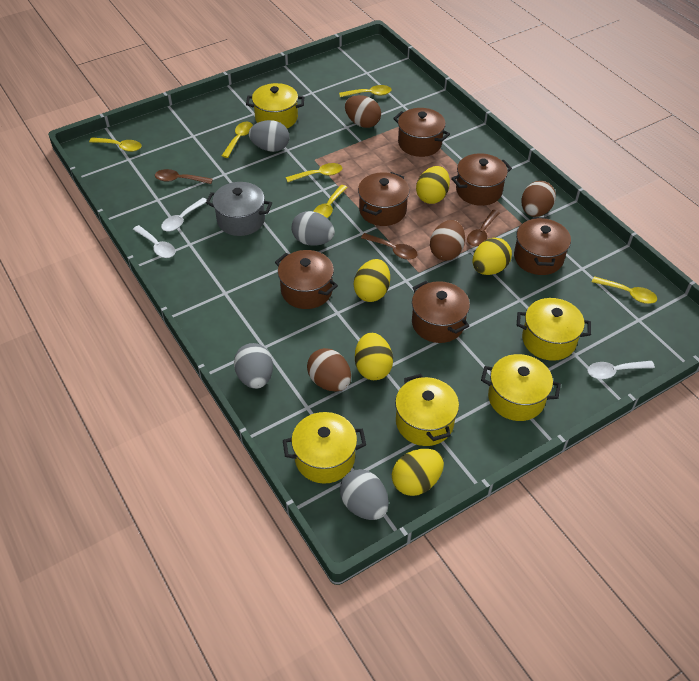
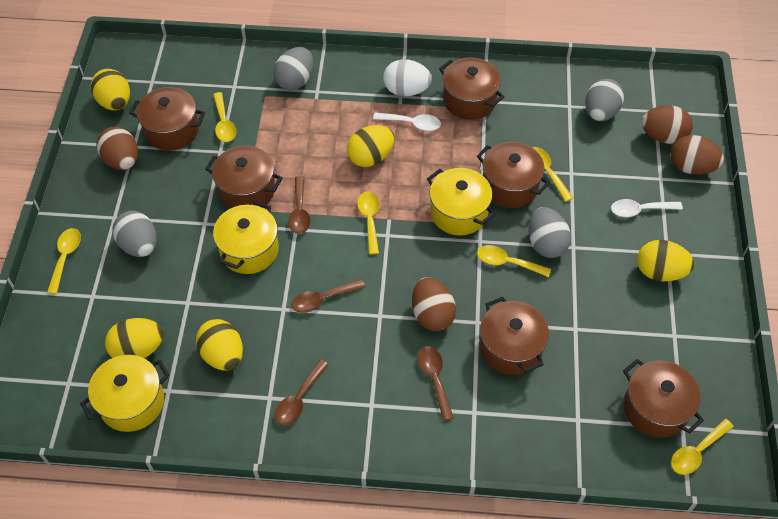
brown spoon: [155,169,213,184] [361,233,418,260] [467,210,500,246] = 3 -> [275,359,329,426] [288,176,311,234] [291,279,365,313] [418,346,454,421] = 4
grey pot: [206,182,272,236] = 1 -> none = 0
white egg: none = 0 -> [383,59,432,97] = 1
white spoon: [133,225,175,258] [161,198,207,232] [587,361,655,379] = 3 -> [373,113,441,131] [611,199,683,217] = 2
yellow pot: [246,83,304,128] [283,412,366,484] [395,374,459,446] [481,354,561,421] [517,298,591,361] = 5 -> [80,355,170,432] [213,201,279,274] [427,168,495,235] = 3

